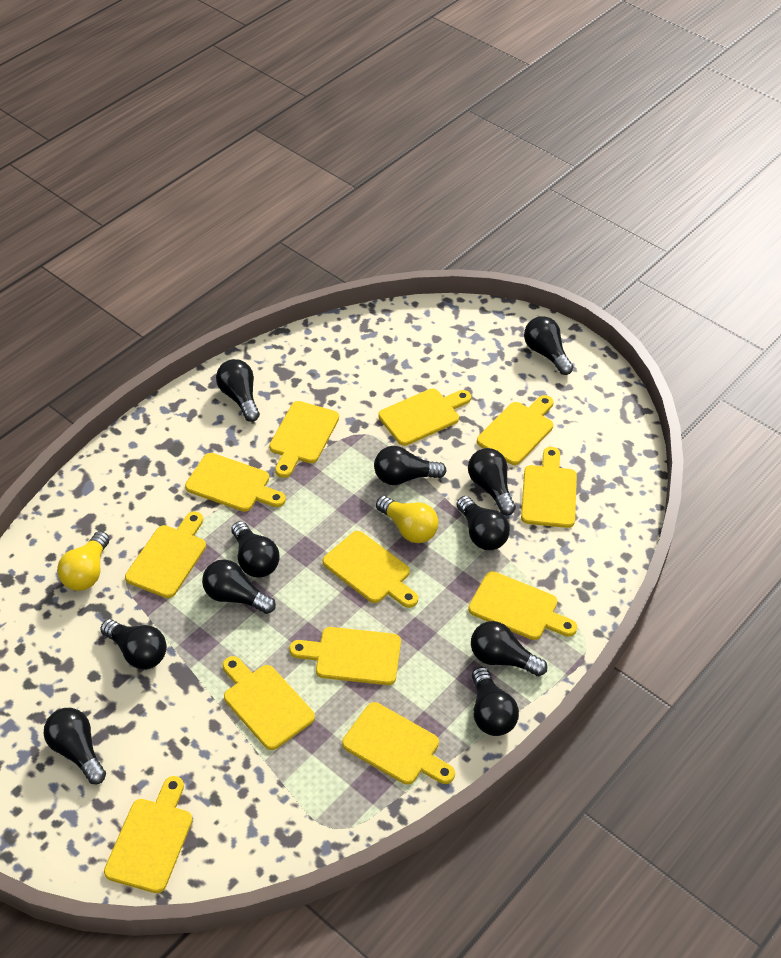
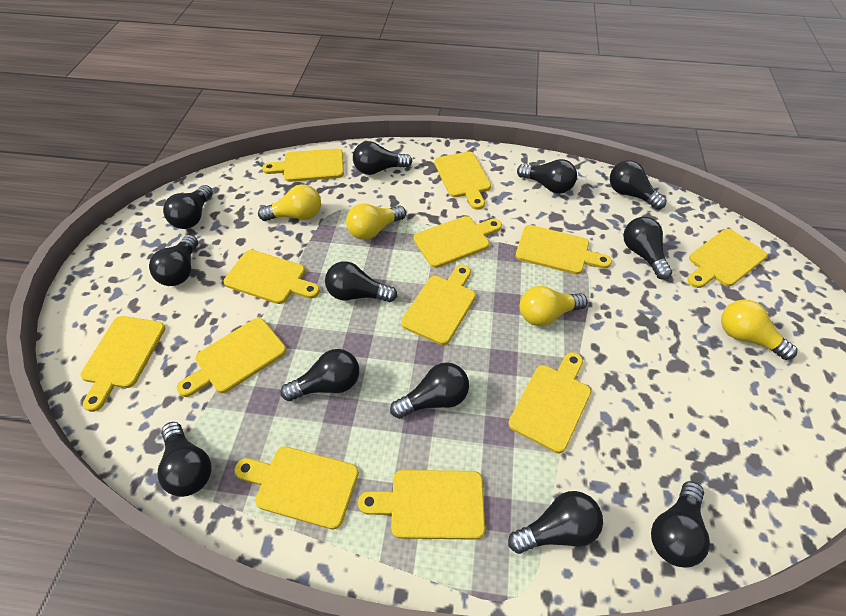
black light bulb: [44,708,106,784] [100,619,167,669] [202,559,276,614] [216,359,260,422] [231,521,280,577] [374,446,447,485] [457,496,510,550] [468,448,516,515] [471,621,547,676] [472,667,519,736] [524,316,573,375] = 11 -> [149,235,198,286] [157,422,212,497] [163,185,213,229] [280,349,359,401] [325,261,397,302] [353,141,412,175] [390,362,469,419] [508,491,603,554] [517,159,577,194] [610,160,666,210] [623,217,672,280] [651,481,710,567] = 12
yellow light bulb: [57,531,109,591] [376,496,439,543] = 2 -> [258,184,321,221] [346,204,406,240] [520,286,588,326] [721,299,798,360] = 4

